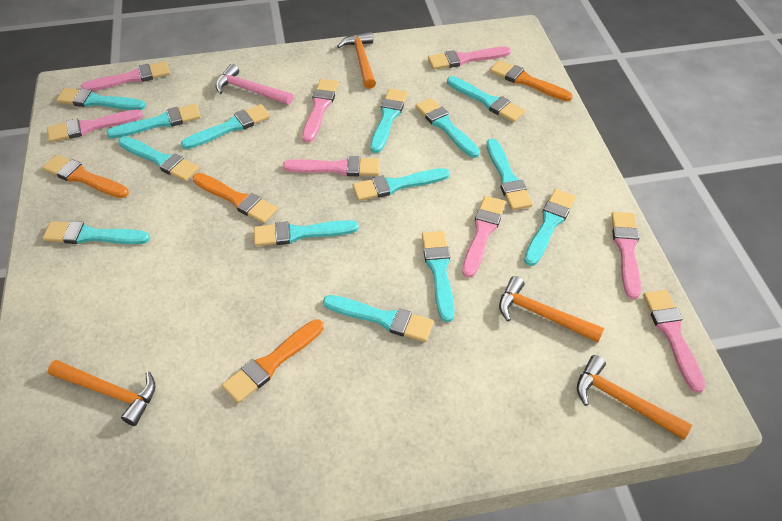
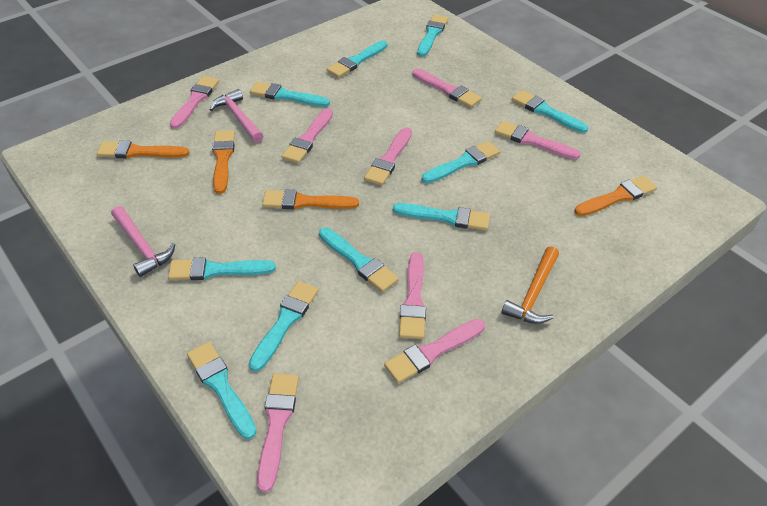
orange hammer: [48,360,156,426] [337,32,376,89] [499,276,604,342] [577,355,692,440] = 4 -> [501,246,559,324] = 1
pink hammer: [215,64,293,105] = 1 -> [111,206,175,277] [210,89,264,143] = 2
turquoise brush: [43,221,150,244] [56,88,146,110] [107,104,201,139] [118,136,199,181] [181,104,270,149] [254,220,359,246] [323,295,434,342] [353,168,450,201] [370,88,408,153] [415,98,480,158] [422,231,455,322] [447,76,525,122] [486,139,533,210] [524,189,576,266] = 14 -> [168,257,276,280] [187,342,257,439] [249,281,318,372] [250,81,330,107] [319,227,399,292] [327,41,387,78] [393,203,490,231] [417,14,448,57] [422,141,500,183] [512,90,588,133] = 10

